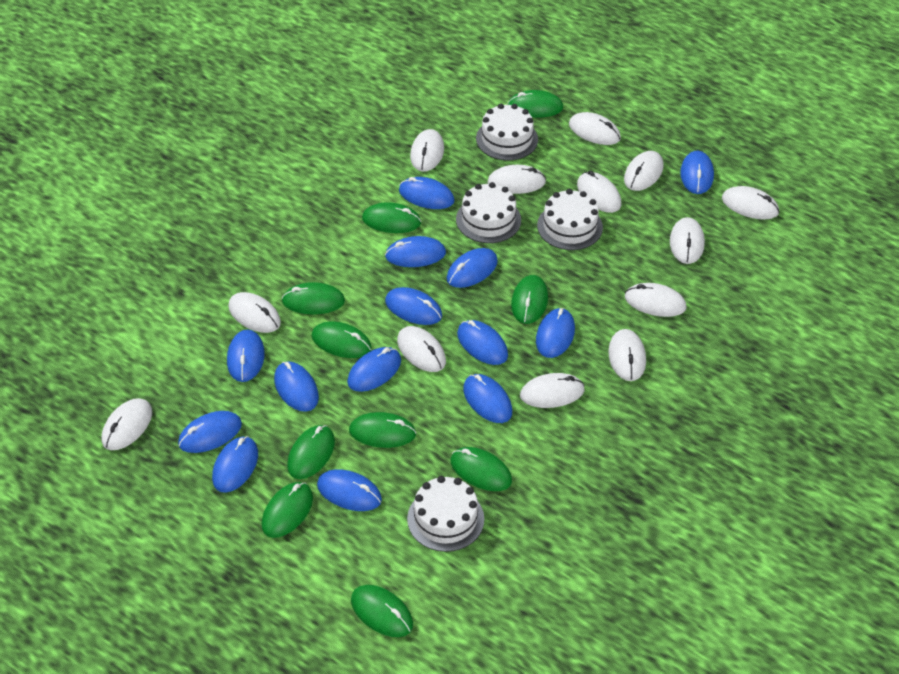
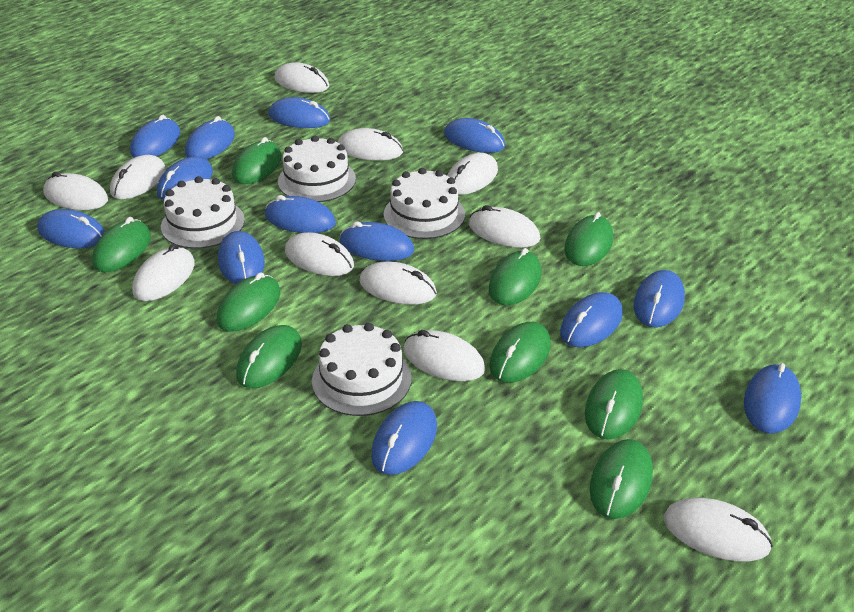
blue mouse: [178,411,242,453] [212,436,258,493] [227,329,265,382] [274,361,319,412] [317,469,382,511] [347,347,401,392] [385,236,446,267] [385,287,442,325] [399,177,455,209] [447,248,498,288] [457,320,508,365] [463,374,512,423] [536,308,575,358] [680,151,714,194] = 14 -> [37,209,105,248] [130,115,180,158] [157,156,213,200] [185,116,235,159] [218,231,265,284] [265,195,336,233] [268,97,330,128] [340,221,414,261] [371,401,437,475] [444,118,505,153] [560,292,623,347] [634,270,685,327] [744,363,801,434] = 13
green mouse: [262,482,313,538] [282,282,345,314] [287,425,335,479] [311,322,372,358] [349,412,416,448] [351,585,413,637] [362,202,421,233] [451,447,512,491] [507,90,563,118] [511,275,548,324] = 10 -> [92,217,151,272] [216,272,280,332] [232,137,282,184] [236,325,302,388] [489,248,542,306] [489,322,551,383] [564,212,613,266] [585,369,643,439] [590,439,653,519] = 9
white mouse: [102,398,152,450] [228,292,281,333] [397,326,446,372] [410,129,444,172] [488,165,546,194] [520,373,585,408] [569,112,621,145] [577,171,621,213] [608,329,646,381] [624,151,664,191] [625,283,686,317] [670,217,705,264] [722,186,779,220] = 13 -> [43,172,108,210] [110,155,166,199] [132,244,195,301] [275,62,329,93] [285,232,354,276] [338,128,403,160] [359,261,437,305] [403,330,485,381] [447,153,498,195] [469,205,540,248] [664,498,773,561] = 11

